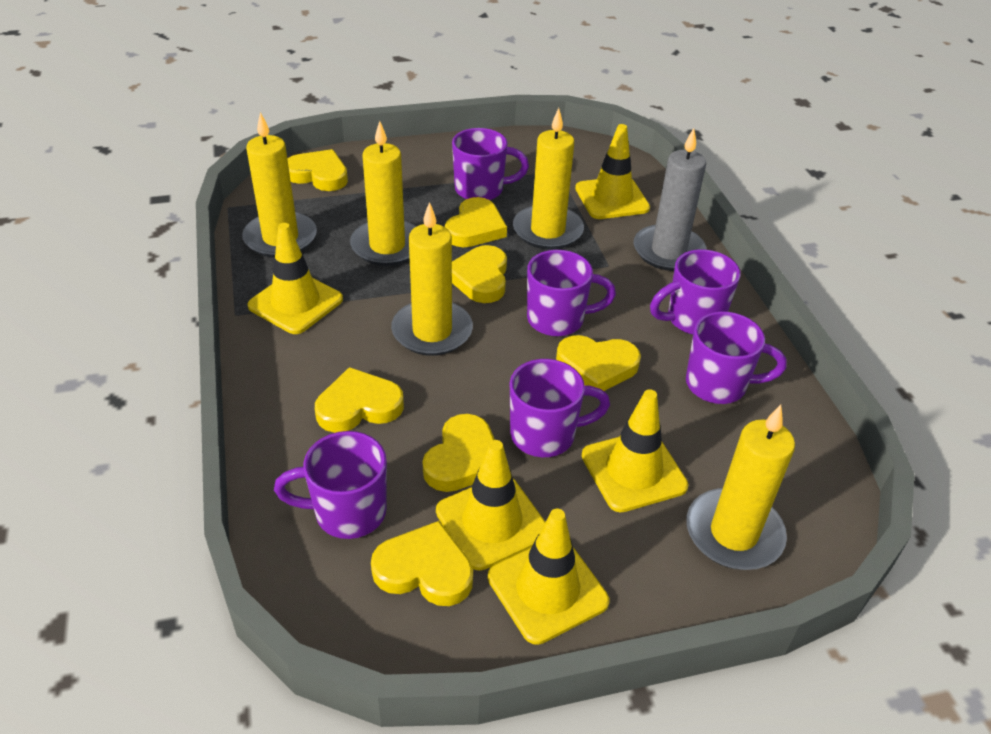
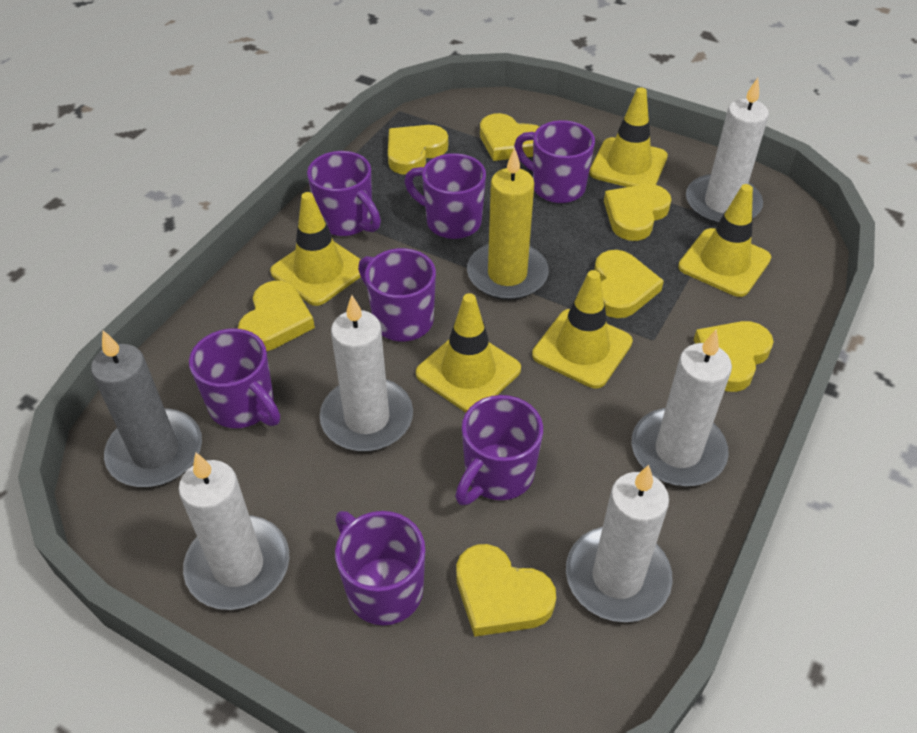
purple mug: [274,431,387,539] [452,128,529,200] [510,359,610,457] [527,250,616,336] [650,249,741,335] [686,311,787,404] = 6 -> [189,329,280,428] [307,151,381,236] [335,511,425,625] [358,248,436,341] [404,153,486,239] [455,395,543,505] [514,120,595,203] = 7
white candle: none = 0 -> [179,453,290,610] [320,295,413,451] [566,465,673,622] [632,329,732,486] [686,78,769,224] = 5
yellow candle: [242,112,317,258] [350,121,416,266] [391,202,473,356] [513,108,584,250] [686,405,795,570] = 5 -> [467,147,549,300] = 1

